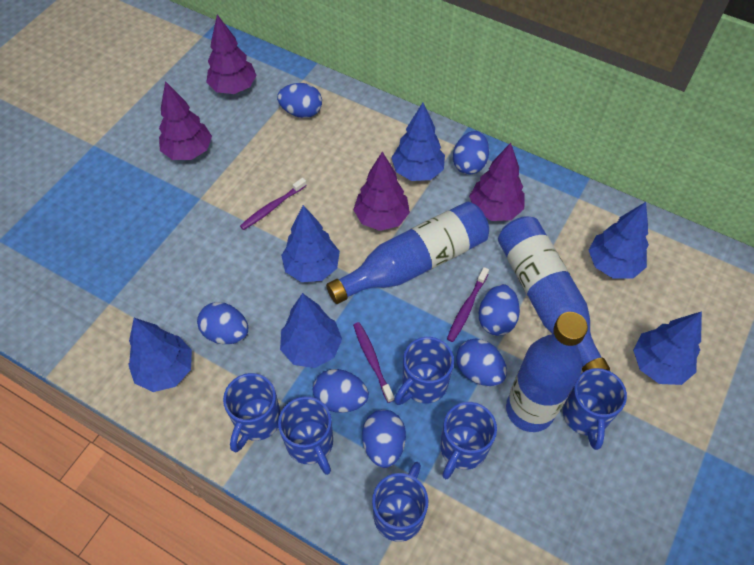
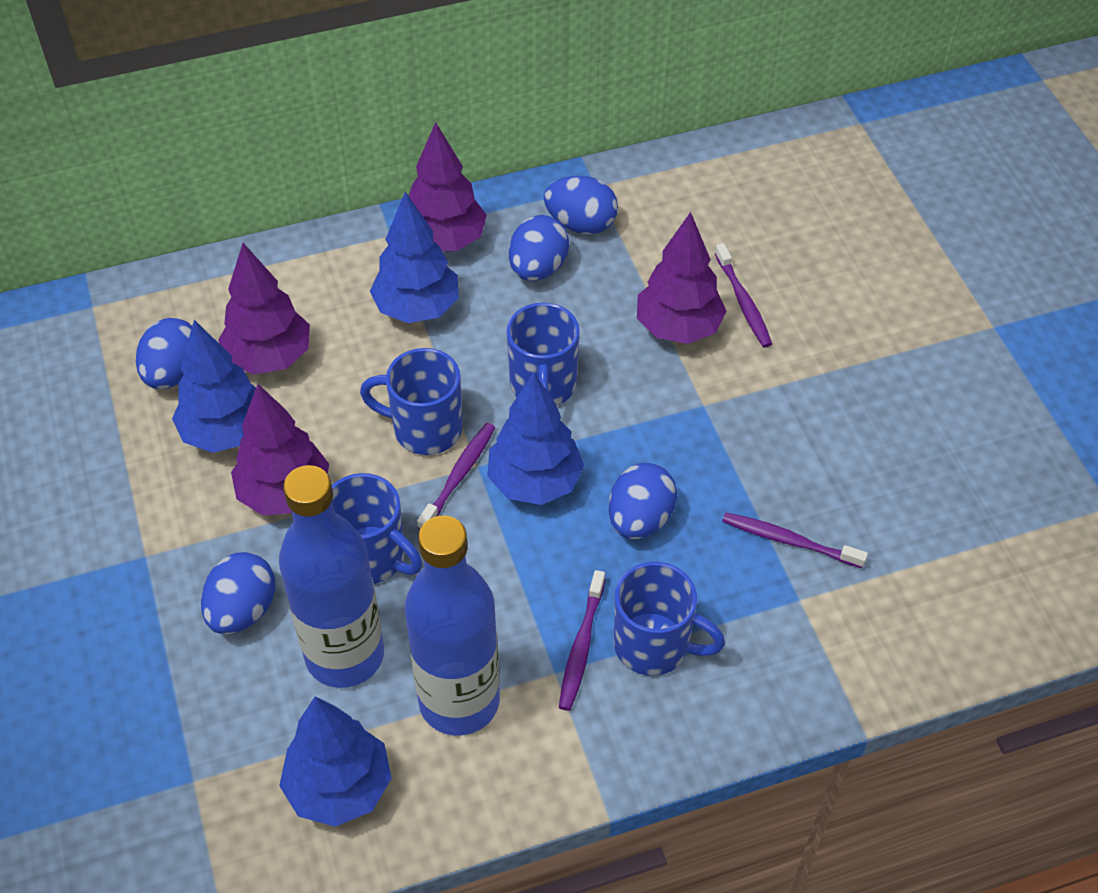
blue bottle: [326,202,489,304] [498,216,610,372] [506,312,588,432] = 3 -> [279,465,384,688] [405,515,500,736] = 2
blue egg: [197,302,248,344] [277,83,322,118] [313,369,369,413] [362,410,406,468] [453,131,489,175] [456,338,507,386] [479,284,520,336] = 7 -> [136,318,192,389] [201,552,276,635] [509,215,569,281] [544,176,618,234] [608,463,677,539] = 5
blue mug: [223,373,281,452] [278,397,333,475] [372,462,428,542] [394,337,454,405] [440,402,497,479] [563,368,627,450] = 6 -> [332,473,423,584] [360,348,463,455] [507,303,580,406] [614,562,725,676] = 4
blue tree: [128,318,192,392] [280,293,342,368] [281,205,340,282] [391,103,445,181] [588,202,649,279] [633,311,702,385] = 6 -> [172,320,256,453] [279,696,392,827] [370,192,459,323] [487,372,584,505] = 4
purple toothbrush: [240,178,307,230] [353,322,394,403] [447,267,489,342] = 3 -> [417,423,495,530] [559,570,605,711] [715,243,772,348] [722,512,868,568] = 4

